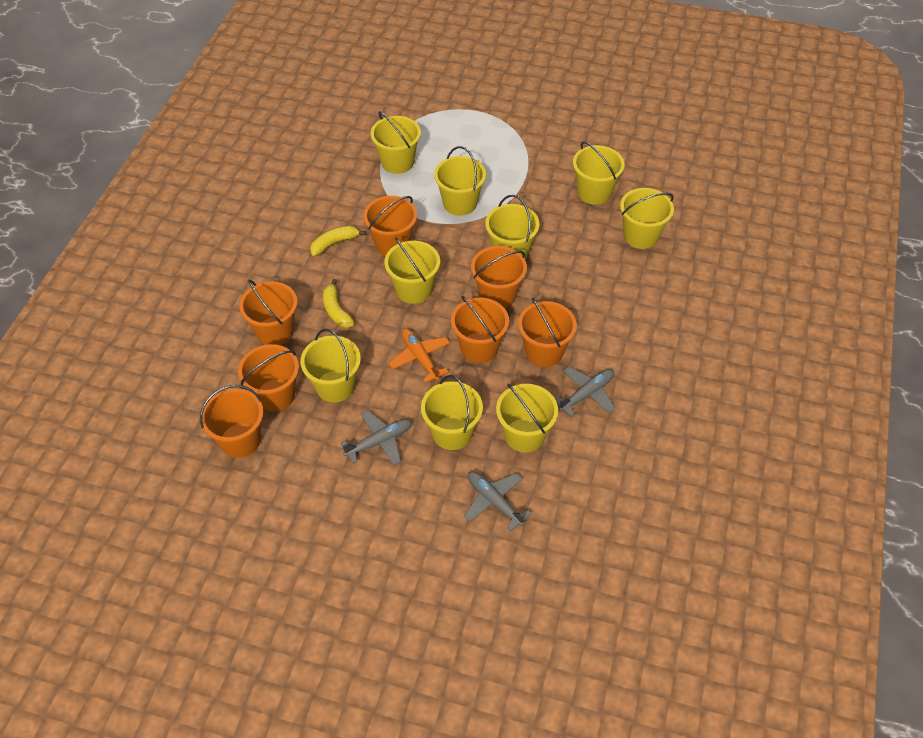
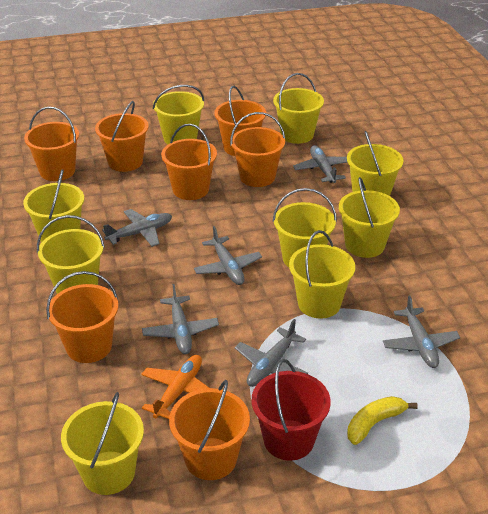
grey plane: [340,411,412,465] [464,471,532,532] [555,366,615,417] = 3 -> [102,209,172,247] [142,284,219,354] [194,226,262,285] [235,319,308,387] [293,145,347,183] [383,296,460,368] = 6
red bucket: none = 0 -> [252,359,331,461] = 1
yellow banana: [310,225,366,256] [323,279,355,328] = 2 -> [347,396,418,445] = 1

